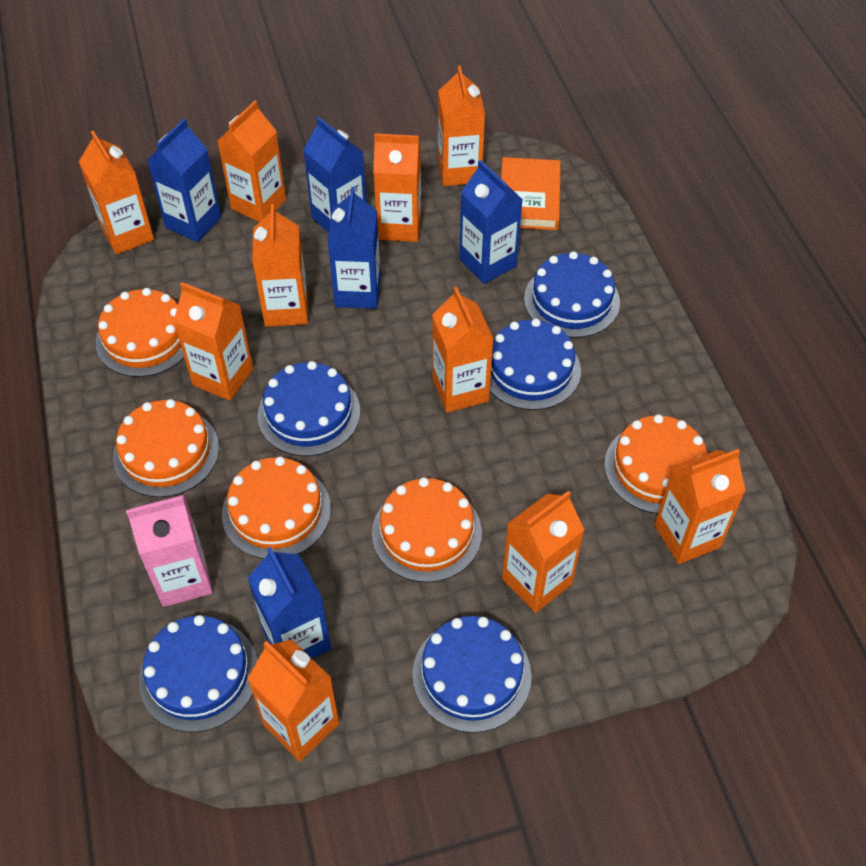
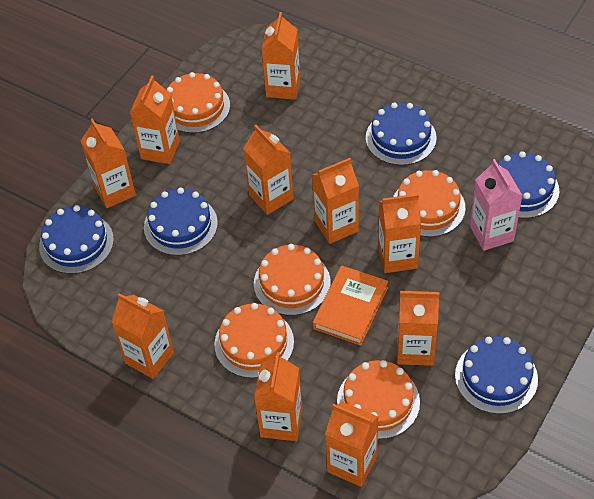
blue carton: [147,119,221,242] [248,547,331,659] [303,117,366,233] [328,187,381,309] [459,160,523,284] = 5 -> none = 0

